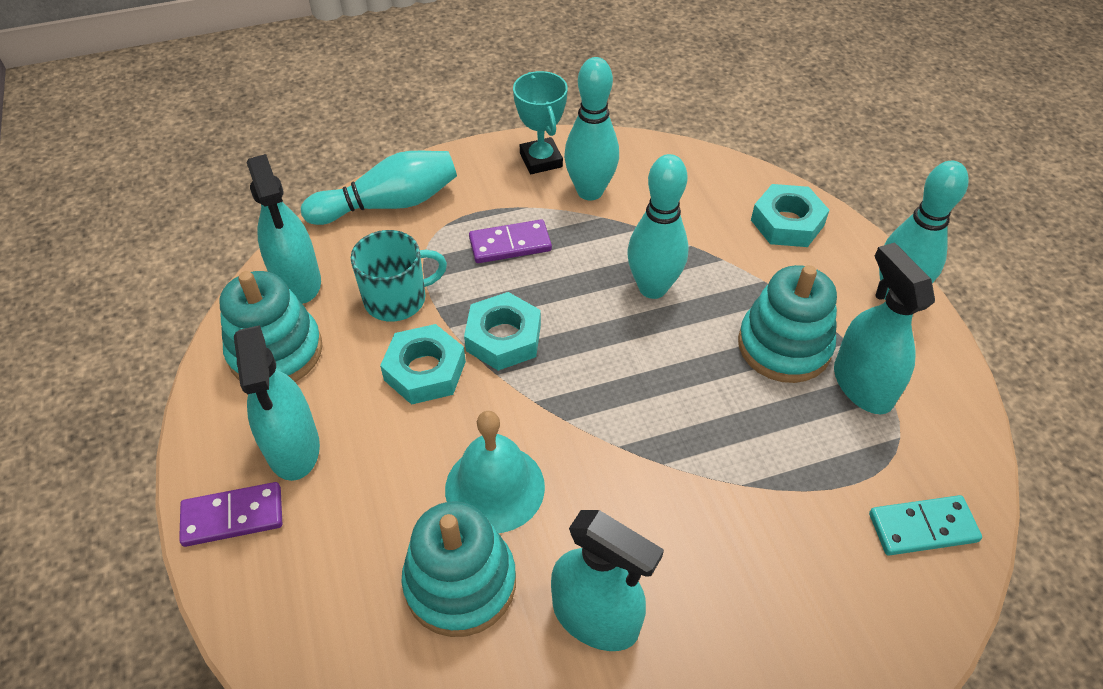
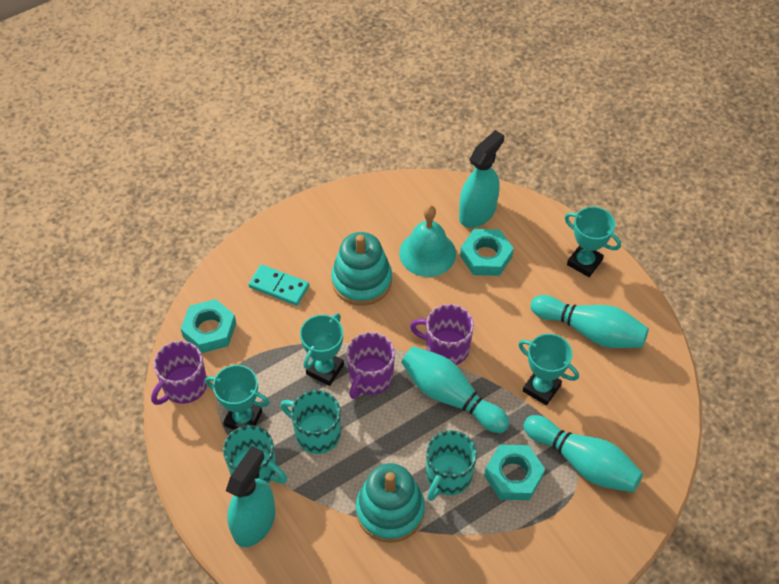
purple domino: [179,482,282,547] [469,219,552,263] = 2 -> none = 0
purple mug: none = 0 -> [151,341,207,405] [347,332,395,399] [410,304,474,365] = 3
turquoise bowling pin: [301,151,457,225] [564,57,619,201] [627,154,689,299] [879,161,969,300] = 4 -> [401,346,510,433] [523,415,643,492] [531,295,649,348] = 3
turquoise mug: [351,230,447,322] = 1 -> [223,425,287,484] [280,390,341,454] [426,430,477,501] = 3
turquoise spray bottle: [234,325,320,481] [247,154,321,304] [551,510,664,651] [834,242,935,414] = 4 -> [226,446,275,547] [459,130,504,228] = 2
turquoise stacking toy: [219,271,322,382] [402,501,516,637] [738,265,837,383] = 3 -> [331,232,392,306] [356,463,425,543] = 2
turquoise trophy: [513,71,568,174] = 1 -> [205,365,270,430] [300,313,344,386] [518,334,579,405] [565,207,621,277] = 4

